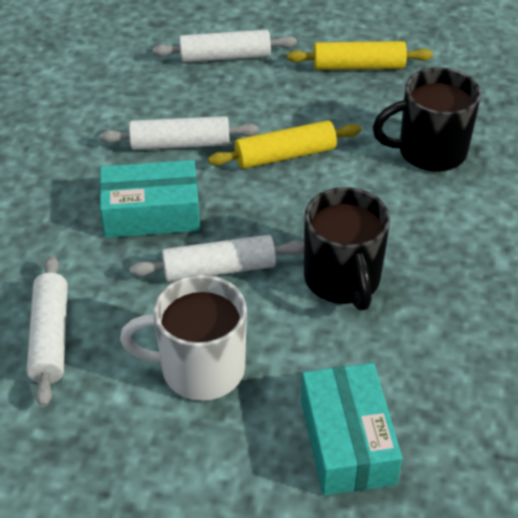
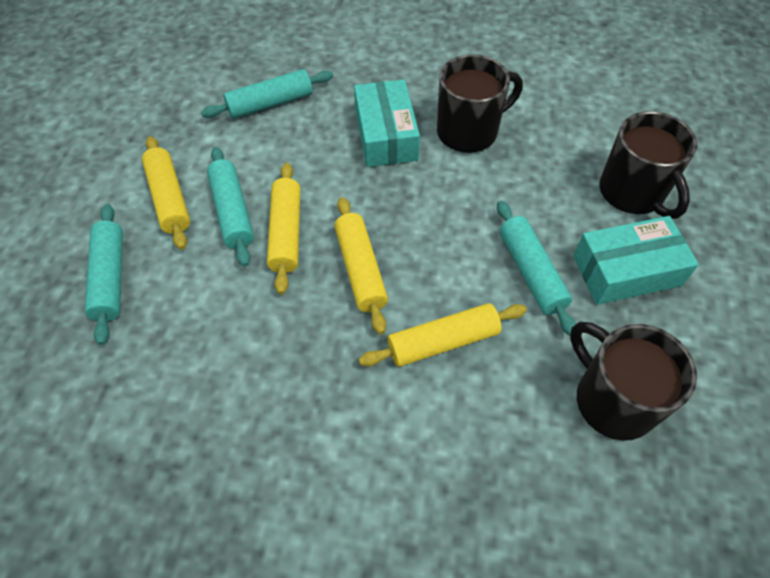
black mug: [304,187,390,311] [373,67,481,172] = 2 -> [437,54,523,153] [570,322,697,441] [599,111,697,219] = 3
turquoise rolling pin: none = 0 -> [85,204,123,345] [201,69,333,119] [207,147,254,267] [497,201,576,335] = 4
white mug: [120,275,247,401] = 1 -> none = 0
white rolling pin: [27,256,68,407] [100,116,259,150] [130,235,304,282] [153,29,297,63] = 4 -> none = 0
yellow rolling pin: [208,120,361,169] [287,41,433,70] = 2 -> [142,136,190,250] [267,163,300,294] [334,197,388,334] [359,303,527,367] = 4

